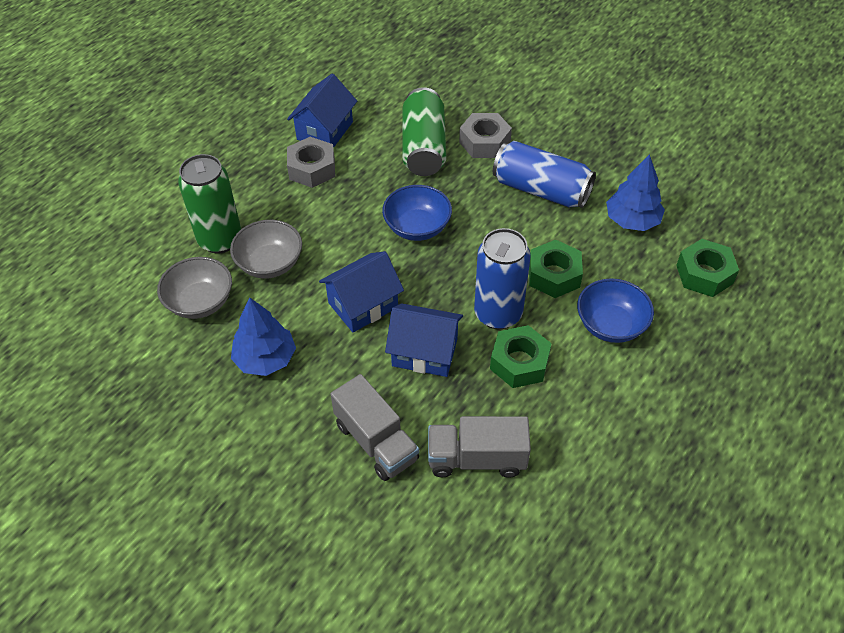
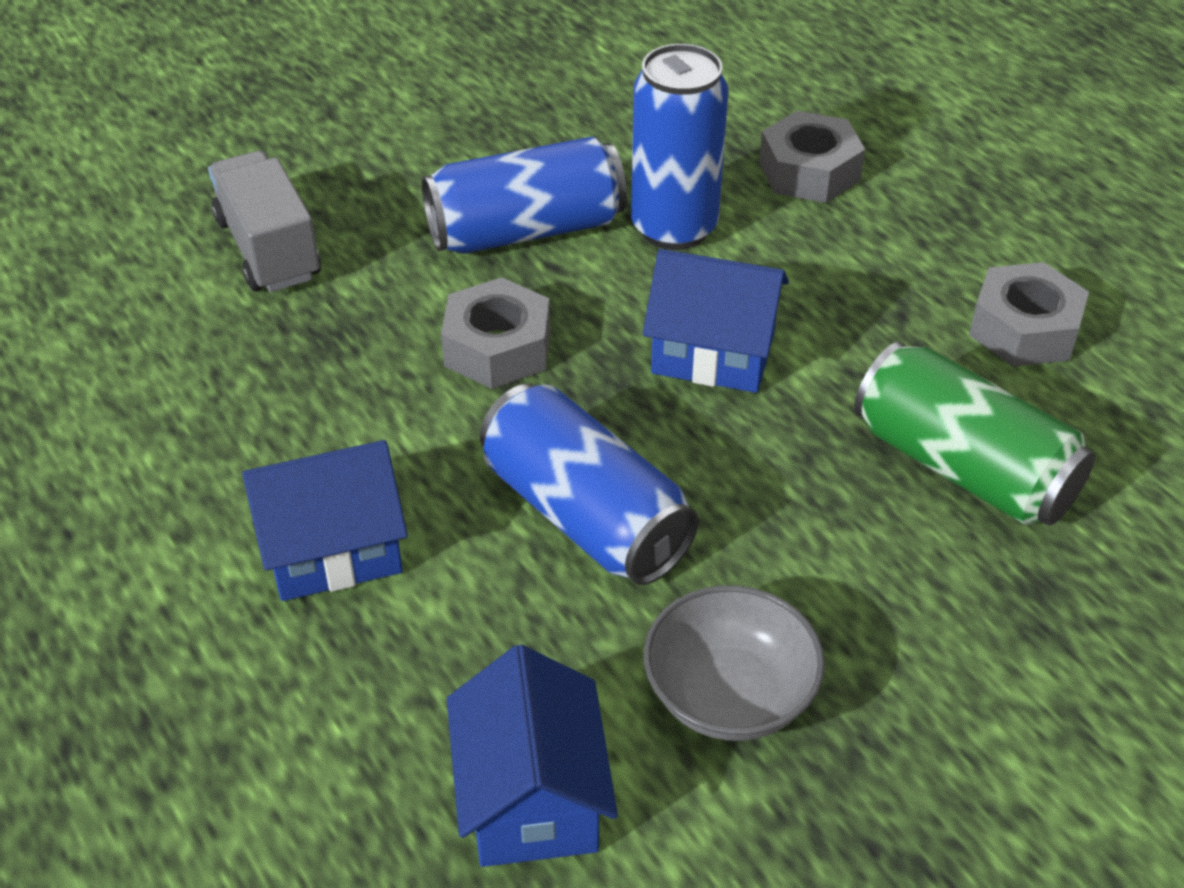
blue bowl: [382,185,452,241] [577,278,654,343] = 2 -> none = 0
blue can: [474,228,530,330] [493,141,596,208] = 2 -> [422,136,627,254] [480,384,698,585] [631,44,729,250] = 3
blue tree: [231,298,296,376] [606,154,665,231] = 2 -> none = 0
green can: [178,154,241,253] [403,87,446,176] = 2 -> [854,342,1095,526] = 1
green nut: [490,325,552,388] [529,240,583,298] [676,239,739,297] = 3 -> none = 0
grey bowl: [157,257,232,319] [230,220,302,278] = 2 -> [644,585,825,741] = 1
grey nut: [287,137,335,188] [459,113,512,158] = 2 -> [441,277,550,389] [759,111,865,203] [969,262,1089,367] = 3
grey truck: [330,374,419,481] [428,416,531,478] = 2 -> [208,151,321,292] = 1

